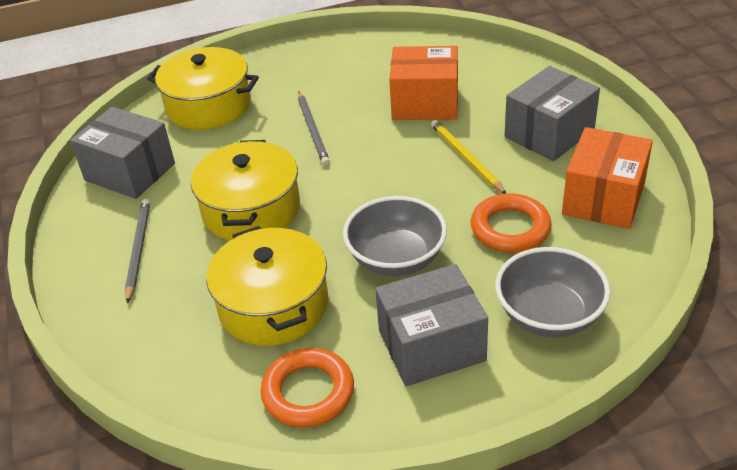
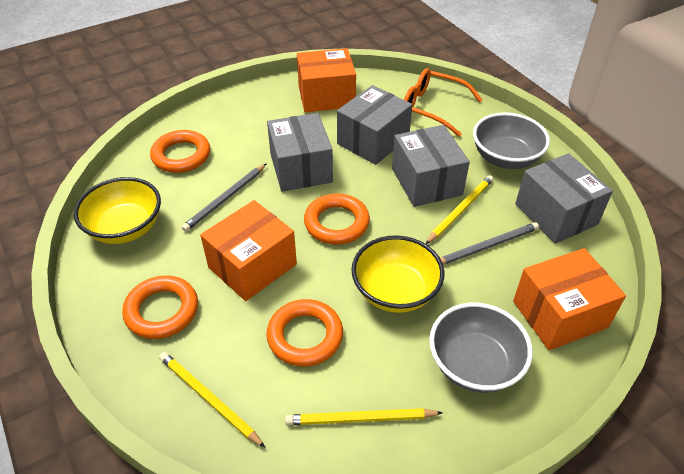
grey box: [70,107,175,199] [375,264,488,386] [505,66,600,161] = 3 -> [267,113,333,192] [337,85,412,165] [392,125,470,207] [515,153,613,244] = 4
orange box: [389,46,458,120] [562,127,653,229] = 2 -> [200,200,297,301] [297,48,356,112] [513,248,626,350] = 3
orange glasses: none = 0 -> [404,68,482,137] = 1
orange ring: [260,348,354,428] [471,193,552,253] = 2 -> [122,276,198,339] [150,130,210,173] [266,299,343,367] [304,193,370,245] = 4
yellow bowl: none = 0 -> [74,177,161,244] [351,235,444,313] = 2
yellow pencil: [431,120,506,194] = 1 -> [159,352,266,448] [285,408,443,425] [426,175,494,244] = 3
yellow pot: [147,47,259,130] [191,140,300,240] [206,226,328,346] = 3 -> none = 0

